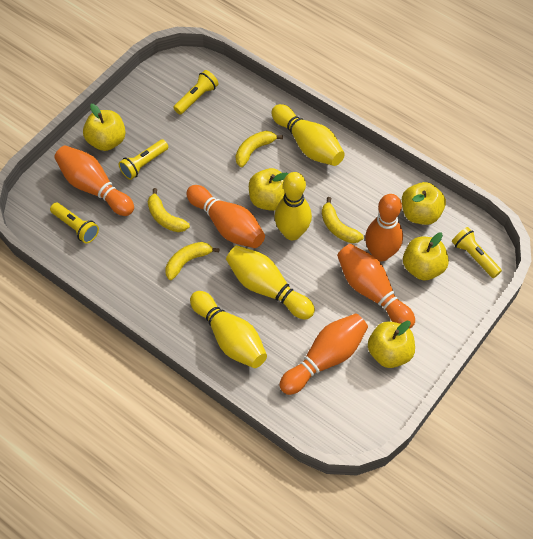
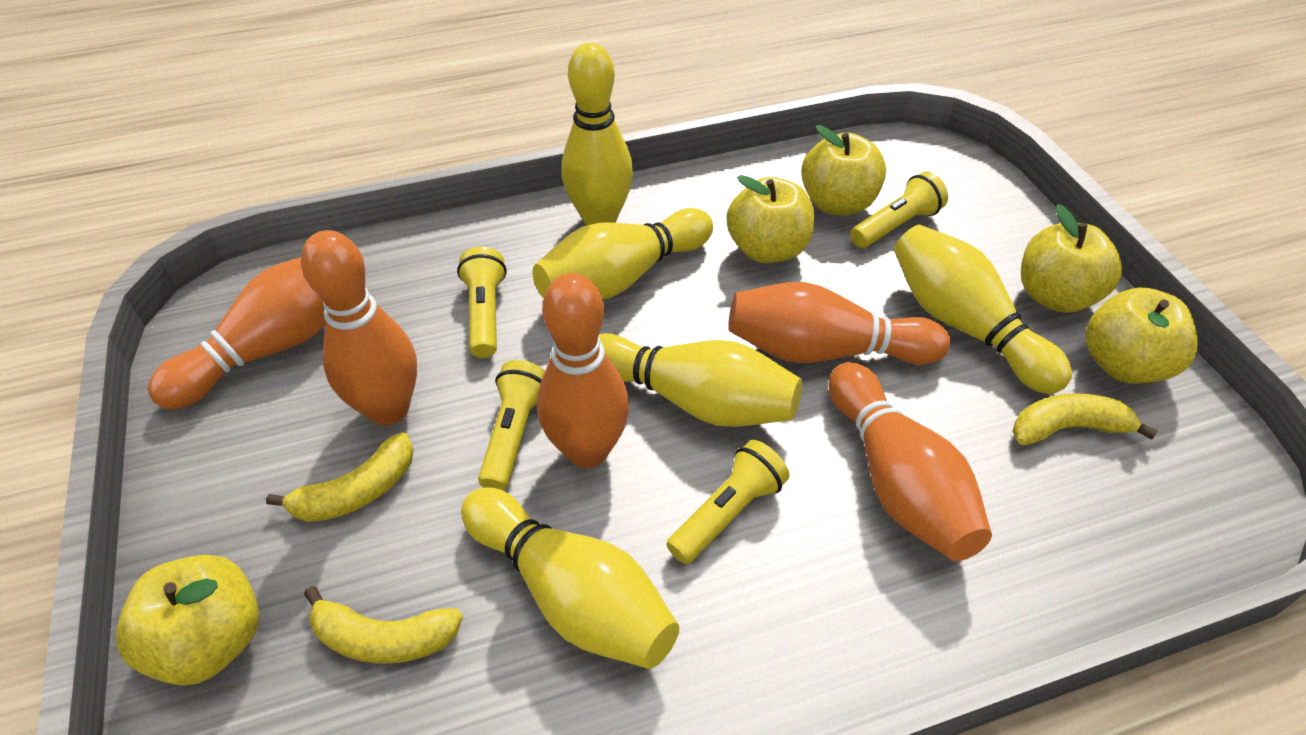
yellow banana: [148,188,190,232] [165,242,220,280] [236,131,283,167] [322,197,363,243] = 4 -> [266,432,414,522] [304,586,463,664] [1013,393,1158,445] = 3
yellow bowling pin: [190,291,267,368] [226,245,315,319] [271,104,345,166] [274,172,312,240] = 4 -> [461,487,679,669] [532,208,713,300] [562,43,633,226] [599,333,802,427] [894,225,1072,394] = 5

